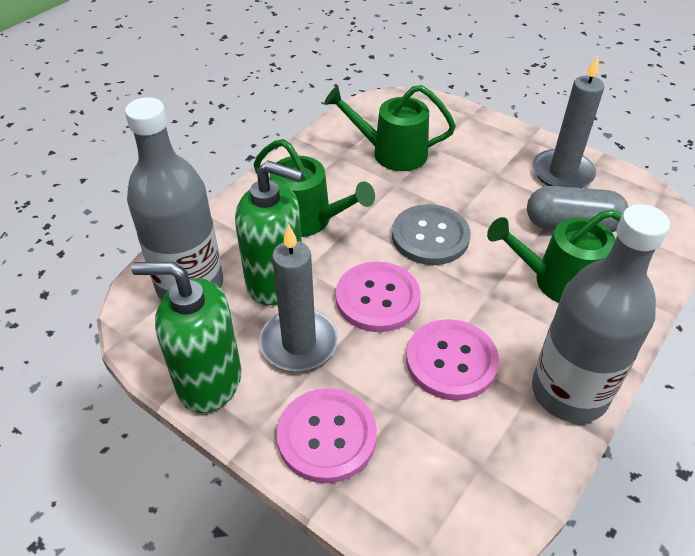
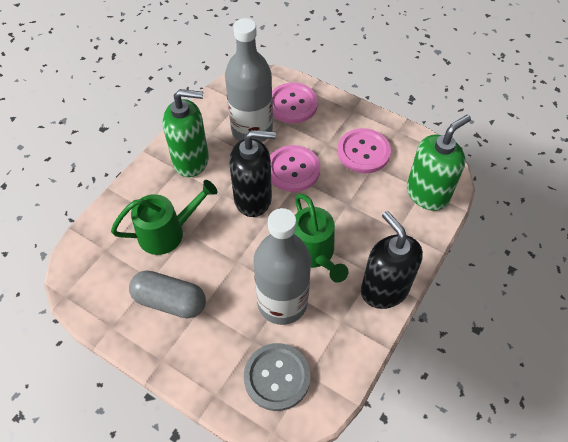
black soap dispenser: none = 0 -> [229,130,276,217] [361,211,423,309] = 2
green watering can: [254,139,375,237] [324,85,456,171] [487,210,622,303] = 3 -> [111,180,218,255] [294,194,349,283] = 2
grey candle: [259,225,338,371] [532,55,604,188] = 2 -> none = 0

